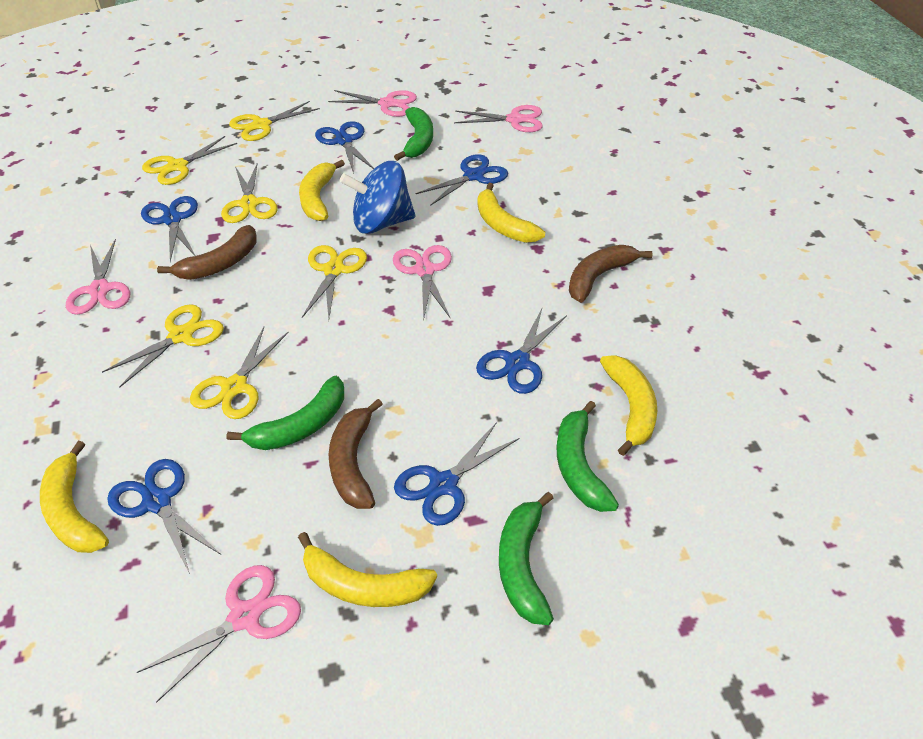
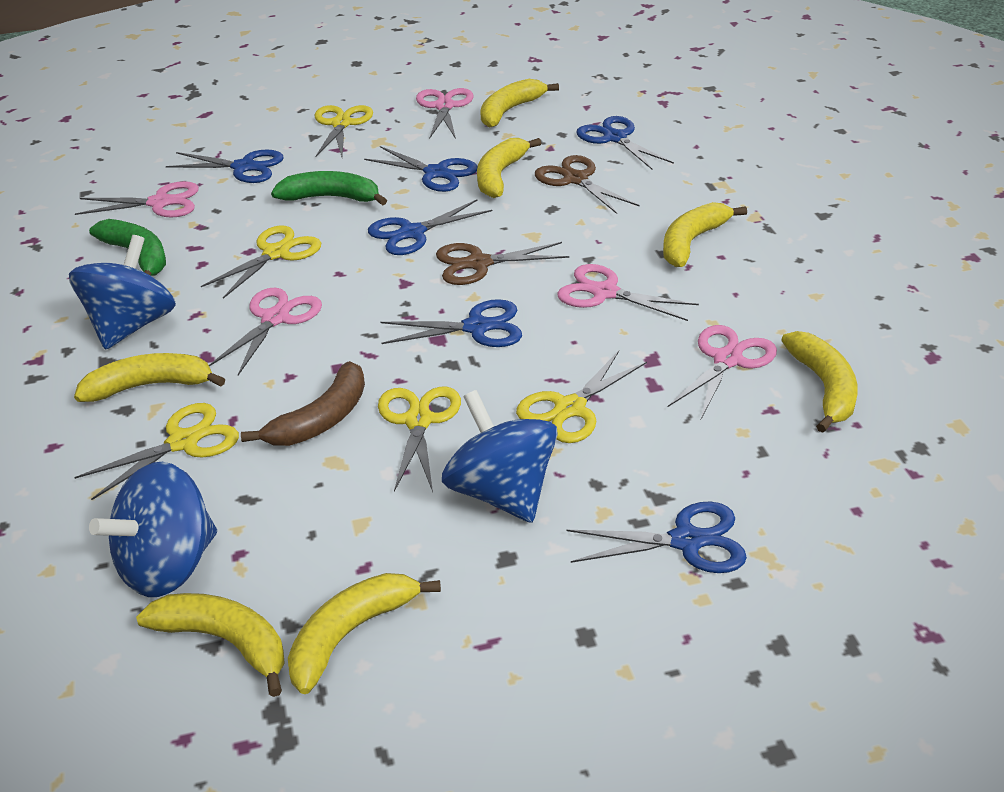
blue spinning top: [340,161,415,234] = 1 -> [69,235,176,350] [89,462,217,597] [442,390,558,523] = 3
brown banana: [157,225,256,280] [329,399,383,509] [569,245,653,303] = 3 -> [241,361,365,446] = 1
brown scissors: none = 0 -> [436,242,569,285] [535,155,639,214] = 2
green banana: [226,376,344,450] [394,107,433,161] [499,492,554,625] [557,401,619,512] = 4 -> [89,219,166,276] [271,171,387,206] = 2
yellow banana: [40,441,109,553] [298,532,437,607] [299,160,345,221] [478,183,545,243] [600,355,657,456] = 5 -> [74,353,225,402] [136,593,285,697] [288,573,441,694] [477,138,541,198] [480,79,559,127] [663,202,747,267] [781,331,858,433] = 7
yellow scissors: [102,304,224,388] [142,136,237,185] [190,327,288,419] [221,163,278,223] [229,101,320,141] [302,245,367,319] = 6 -> [74,403,239,500] [201,225,321,299] [315,105,373,157] [378,387,461,492] [516,351,647,443] = 5

